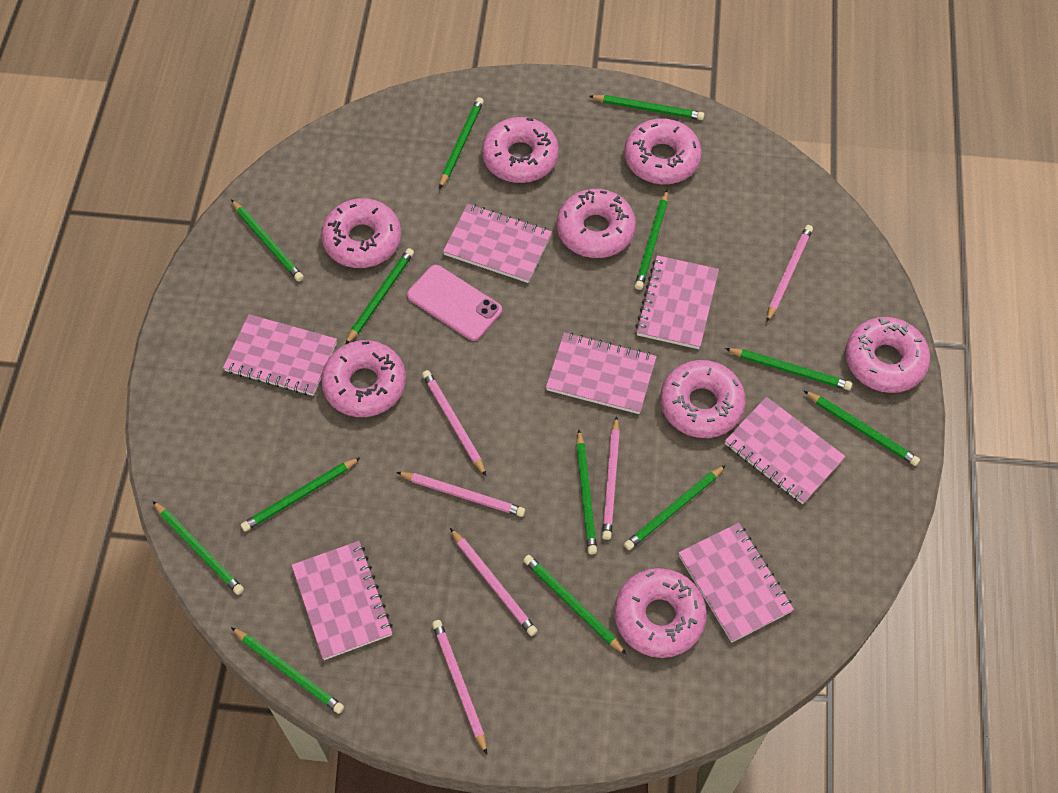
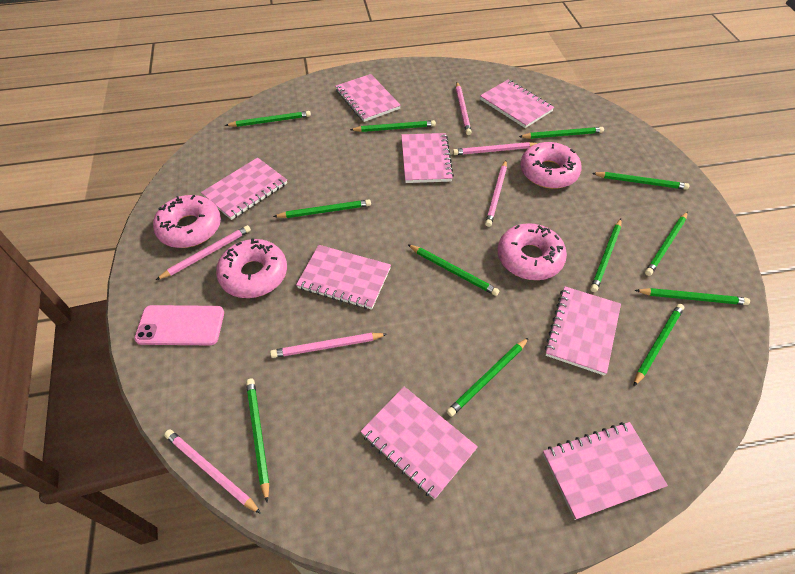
green pencil: [153,501,244,595] [231,200,304,282] [231,627,344,714] [241,457,361,531] [345,248,414,345] [439,97,484,189] [523,555,627,655] [576,430,597,554] [589,95,704,120] [624,465,726,550] [635,190,668,290] [725,348,852,390] [803,390,920,466] = 13 -> [225,111,311,127] [246,379,269,503] [273,200,371,218] [350,120,436,132] [407,244,499,296] [447,338,529,417] [519,127,604,139] [590,219,621,292] [592,172,690,190] [633,304,684,387] [635,288,750,305] [645,212,688,276] = 12
pink donut: [321,198,401,268] [321,340,406,417] [482,117,559,183] [557,189,636,258] [614,568,707,658] [624,118,702,184] [660,360,746,438] [845,317,930,393] = 8 -> [153,195,221,248] [216,238,287,298] [498,223,567,280] [520,142,582,189] = 4
pink notebook: [223,314,337,396] [292,541,393,660] [443,204,552,283] [546,333,657,414] [635,255,719,349] [678,523,794,643] [725,397,845,504] = 7 -> [201,158,287,220] [296,245,391,310] [335,74,401,122] [360,386,478,499] [401,133,454,183] [480,80,554,128] [543,422,668,520] [545,287,621,375] = 8

